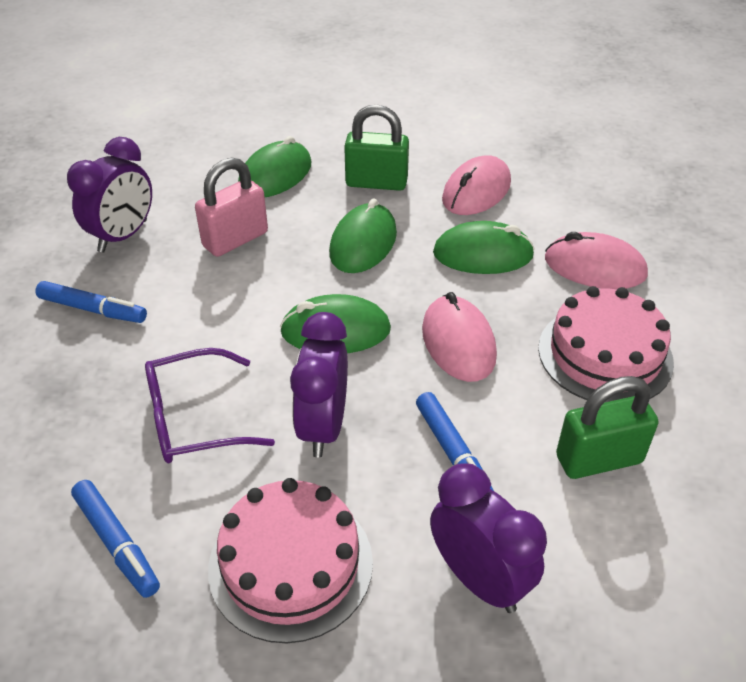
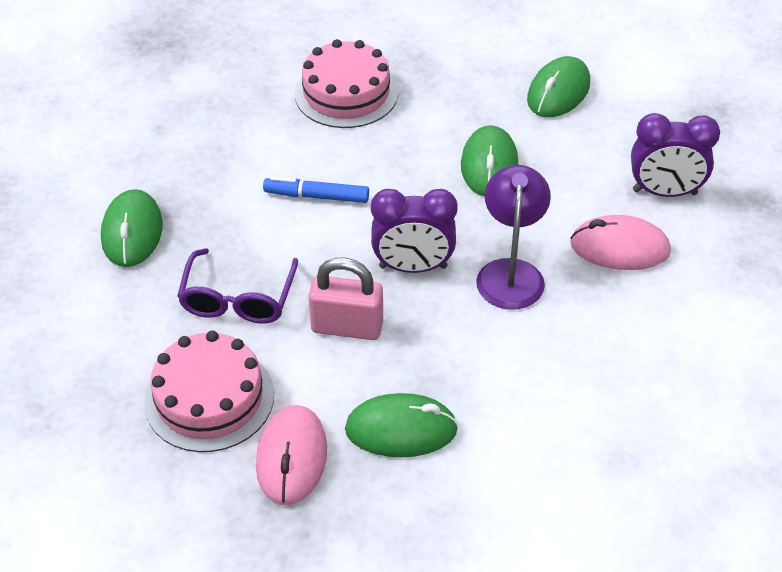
blue marker: [35,281,147,323] [71,480,160,598] [416,392,494,491] = 3 -> [263,176,369,203] = 1
green padlock: [344,105,409,191] [556,376,658,479] = 2 -> none = 0
pink mouse: [422,292,497,382] [442,155,511,215] [545,232,648,289] = 3 -> [256,405,327,505] [570,215,671,270] = 2
purple clock: [67,137,152,252] [290,312,348,458] [430,463,547,613] = 3 -> [371,189,458,273] [631,113,720,197] = 2
purple lamp: none = 0 -> [476,165,551,310] = 1

